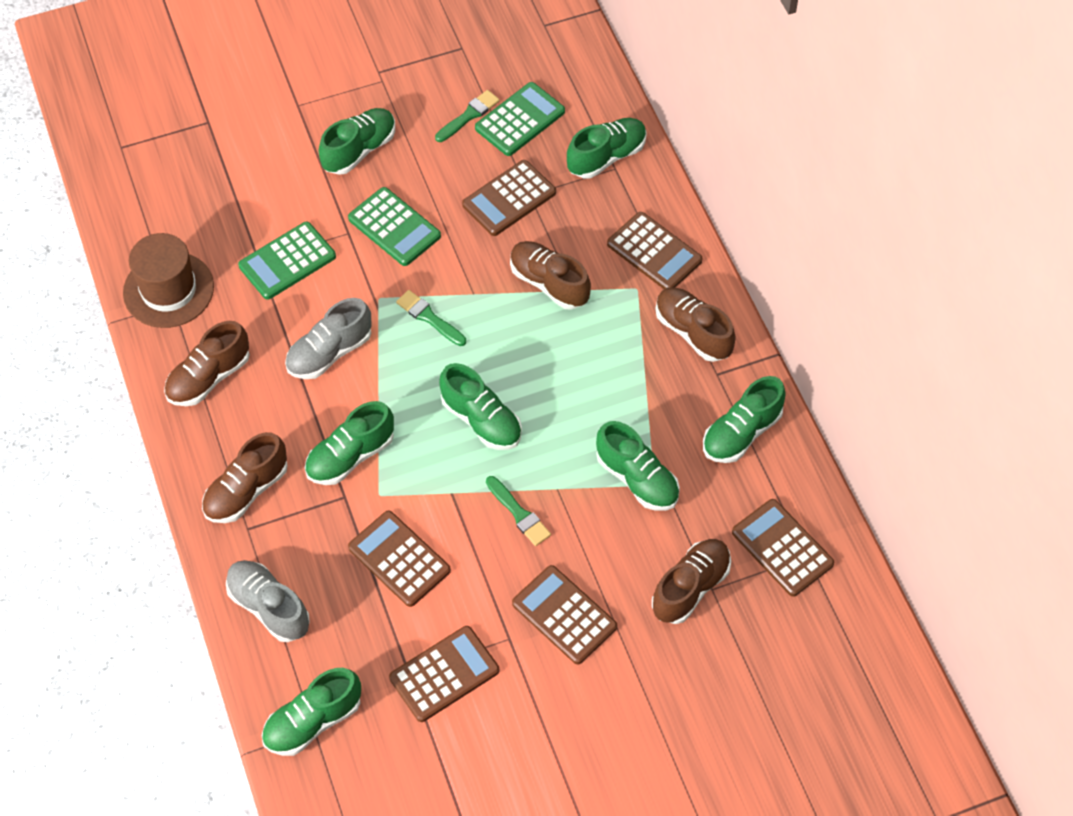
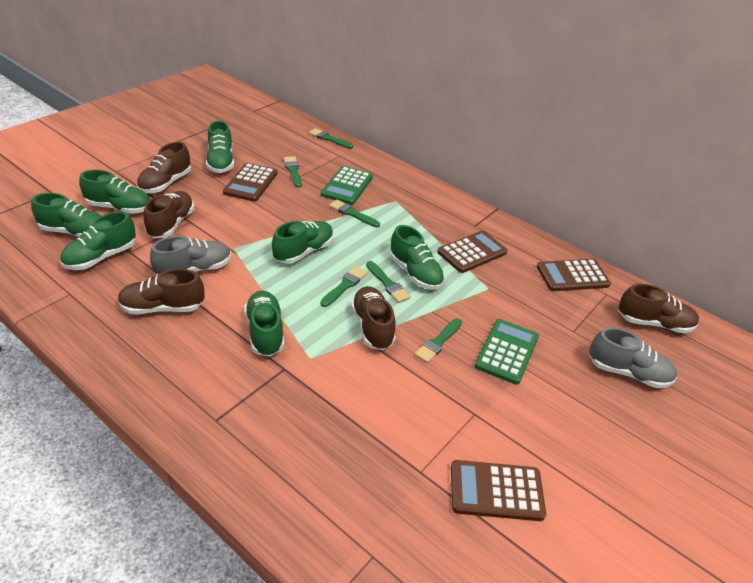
brown calculator: [348,511,451,607] [389,626,499,722] [462,160,556,236] [512,565,617,664] [607,212,702,289] [732,499,834,597] = 6 -> [223,163,277,202] [437,231,508,273] [451,460,546,521] [537,259,611,291] = 4
brown hat: [123,233,214,328] = 1 -> none = 0
green brush: [396,290,466,346] [435,90,500,142] [486,476,551,546] = 3 -> [284,156,302,188] [309,128,353,149] [320,266,367,307] [329,199,380,227] [366,261,411,303] [415,318,462,363] = 6
green calculator: [238,222,336,300] [348,187,441,266] [475,82,565,156] = 3 -> [321,166,373,205] [475,319,539,385] = 2

